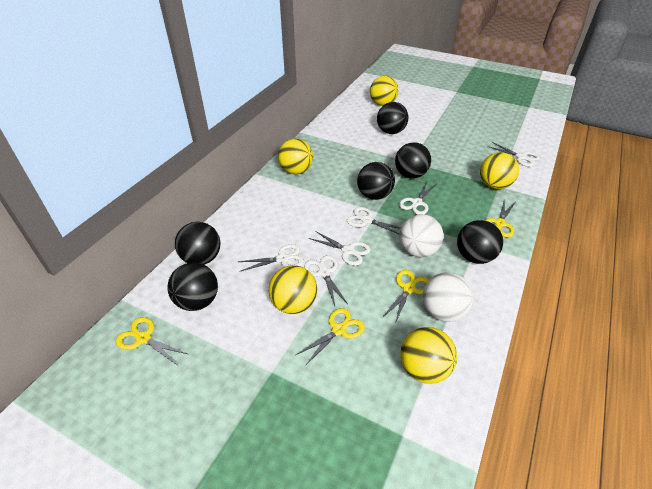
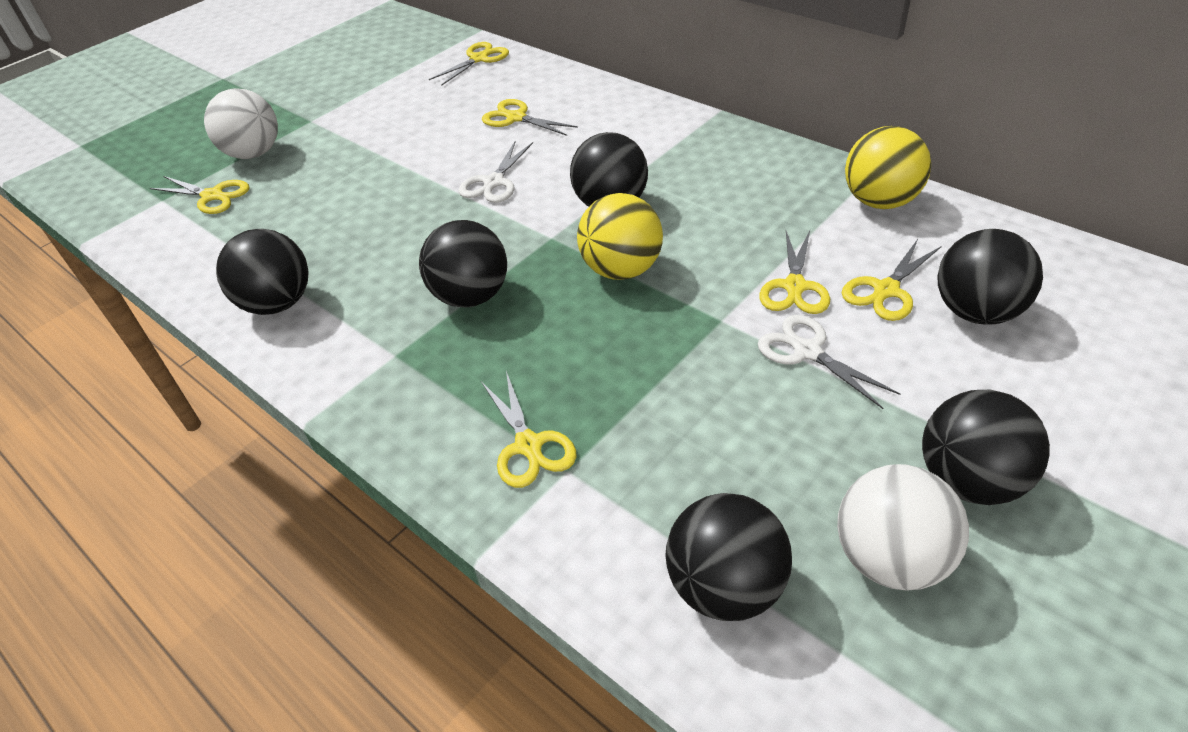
white scissors: [238,244,304,272] [304,255,348,306] [309,231,371,266] [347,207,401,234] [399,182,436,215] [488,142,540,167] = 6 -> [458,141,533,203] [758,315,900,409] = 2
yellow ball: [269,265,317,314] [278,138,313,174] [370,76,398,106] [400,327,457,384] [480,152,519,189] = 5 -> [577,193,663,280] [845,126,931,209] = 2
yellow scissors: [116,317,187,366] [296,308,365,366] [382,270,429,323] [484,200,515,237] = 4 -> [150,176,250,214] [429,42,509,86] [481,371,577,488] [482,99,578,136] [759,231,830,314] [841,239,942,321] = 6

